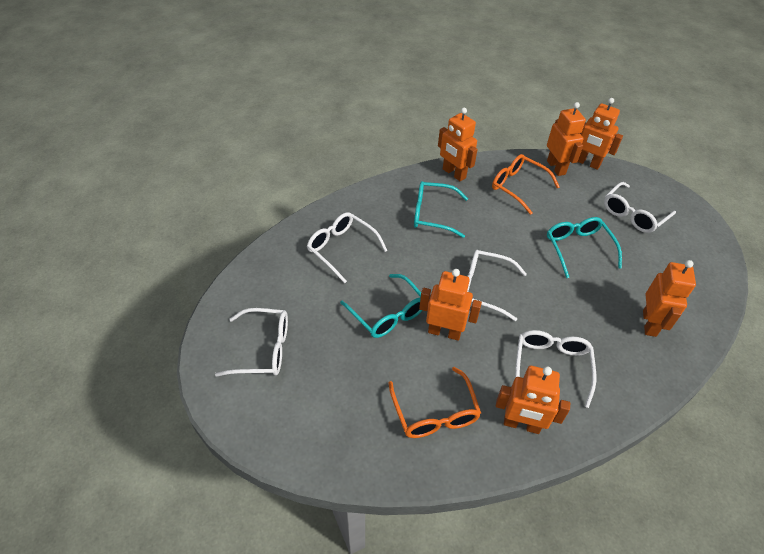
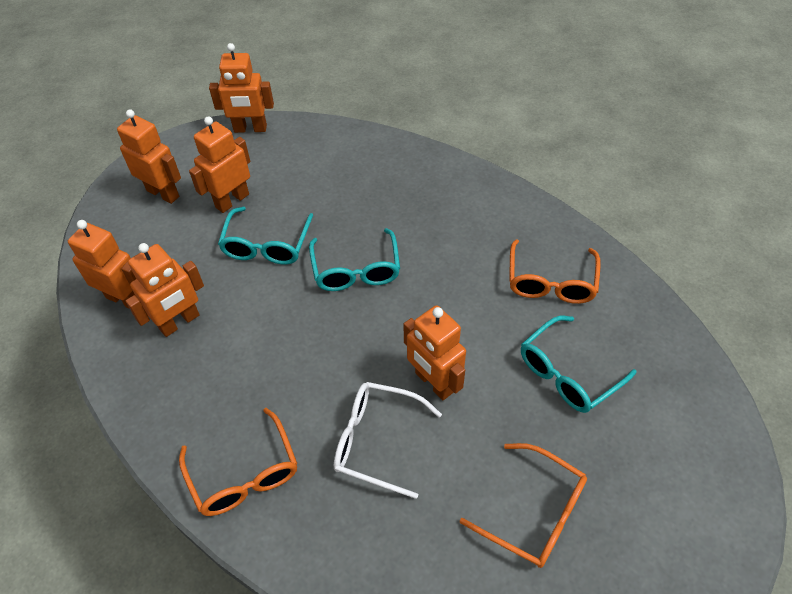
orange glasses: [389,367,481,438] [492,154,560,215] = 2 -> [179,408,298,516] [460,443,587,568] [509,239,601,304] = 3
white glasses: [215,308,288,377] [307,212,387,283] [467,250,527,321] [515,330,596,408] [604,182,676,233] = 5 -> [334,382,442,499] = 1

